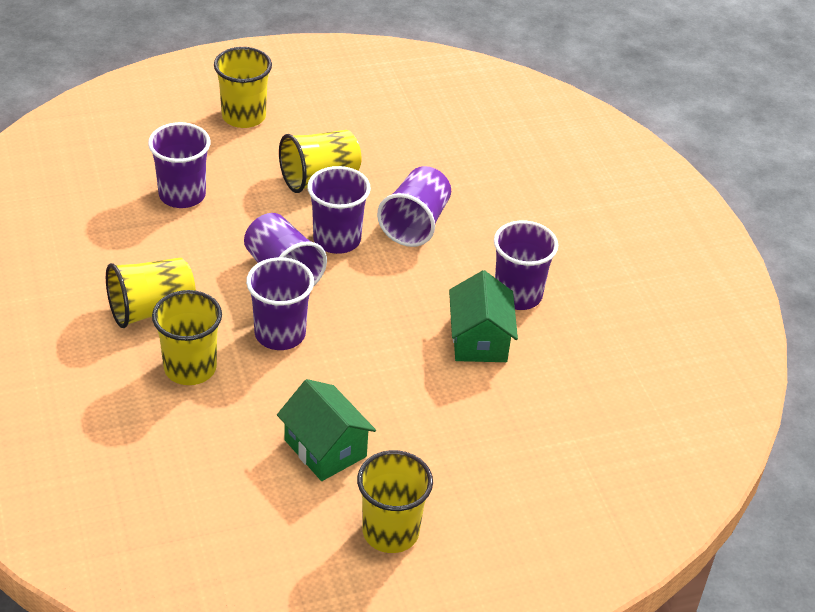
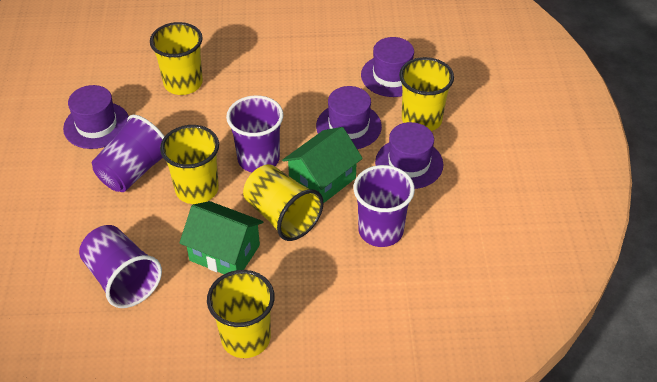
purple cup: [148,122,210,208] [244,213,327,287] [246,257,314,350] [307,166,371,254] [377,166,451,247] [494,221,558,310] = 6 -> [79,225,162,308] [92,115,165,192] [226,95,283,172] [353,165,415,247] = 4
purple hat: none = 0 -> [63,85,129,149] [316,86,382,149] [361,37,414,97] [375,122,443,189] = 4

